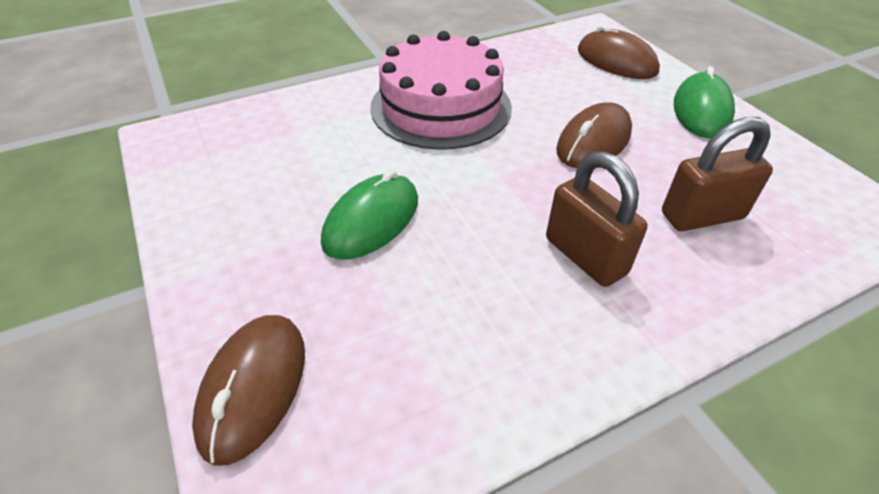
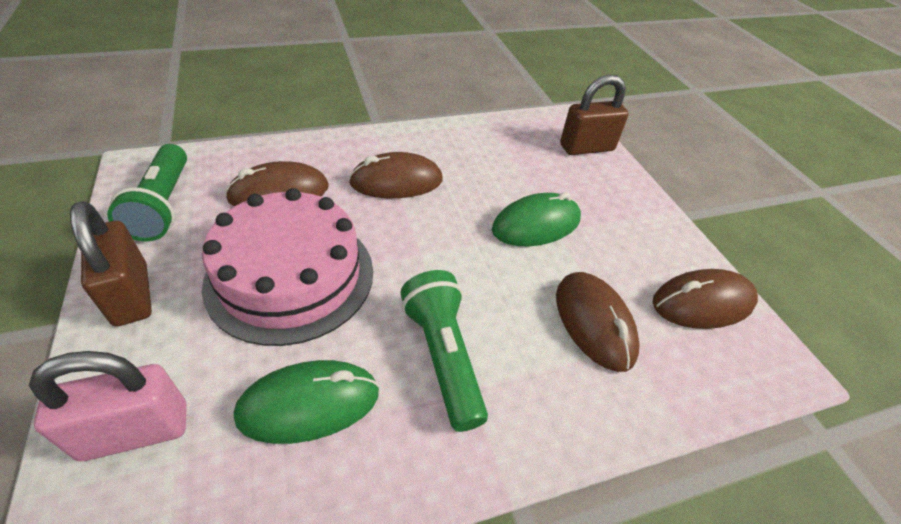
brown mouse: [192,315,305,466] [556,102,632,168] [578,24,660,79] = 3 -> [225,161,329,206] [349,152,443,198] [556,272,640,372] [652,269,758,329] = 4
green flashlight: none = 0 -> [107,144,187,241] [400,270,488,432] = 2
pink padlock: none = 0 -> [29,351,187,461] = 1

